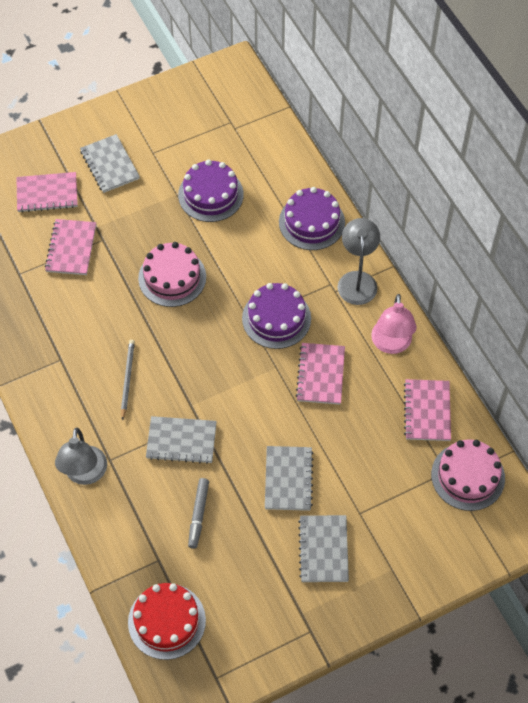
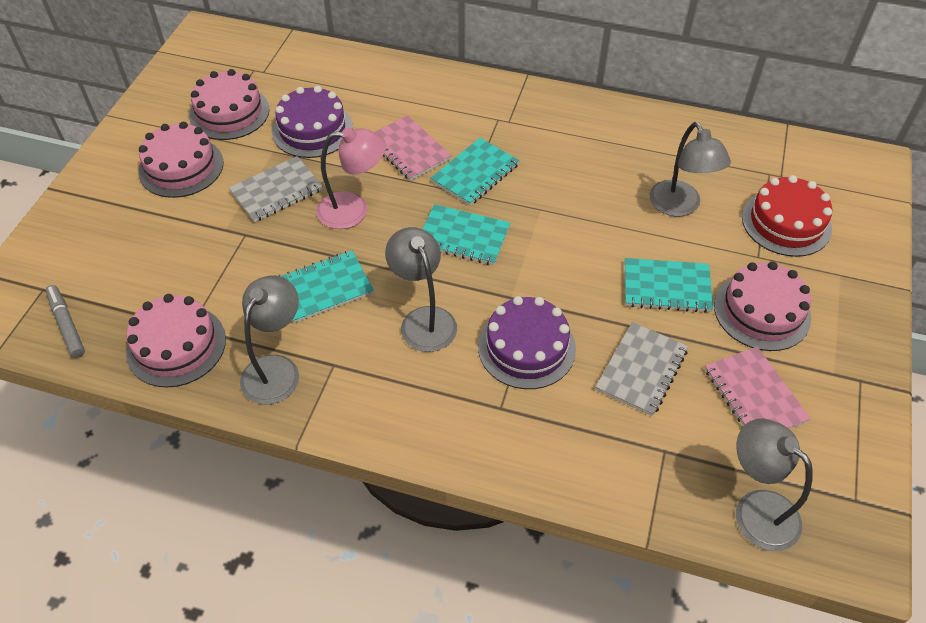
grey lamp: [55,428,107,485] [338,218,380,305] = 2 -> [240,275,299,404] [385,227,457,352] [650,122,731,217] [736,418,813,551] = 4
grey notebook: [80,134,140,193] [146,416,217,464] [265,446,313,511] [298,515,349,582] = 4 -> [229,156,323,222] [596,322,688,416] = 2
grey pencil: [121,340,135,421] = 1 -> none = 0
pink cake: [138,242,206,307] [431,440,505,511] = 2 -> [126,294,226,387] [138,122,224,198] [189,69,270,140] [714,261,811,351] = 4
pink notebook: [16,172,78,213] [45,219,96,275] [295,343,345,405] [404,379,451,441] = 4 -> [374,115,452,181] [705,346,811,429] = 2
purple cake: [178,159,244,222] [242,283,311,349] [279,187,345,250] = 3 -> [272,86,353,158] [478,296,576,389] = 2
turquoise notebook: none = 0 -> [279,251,374,323] [423,204,510,265] [431,138,520,206] [625,258,713,313] = 4

